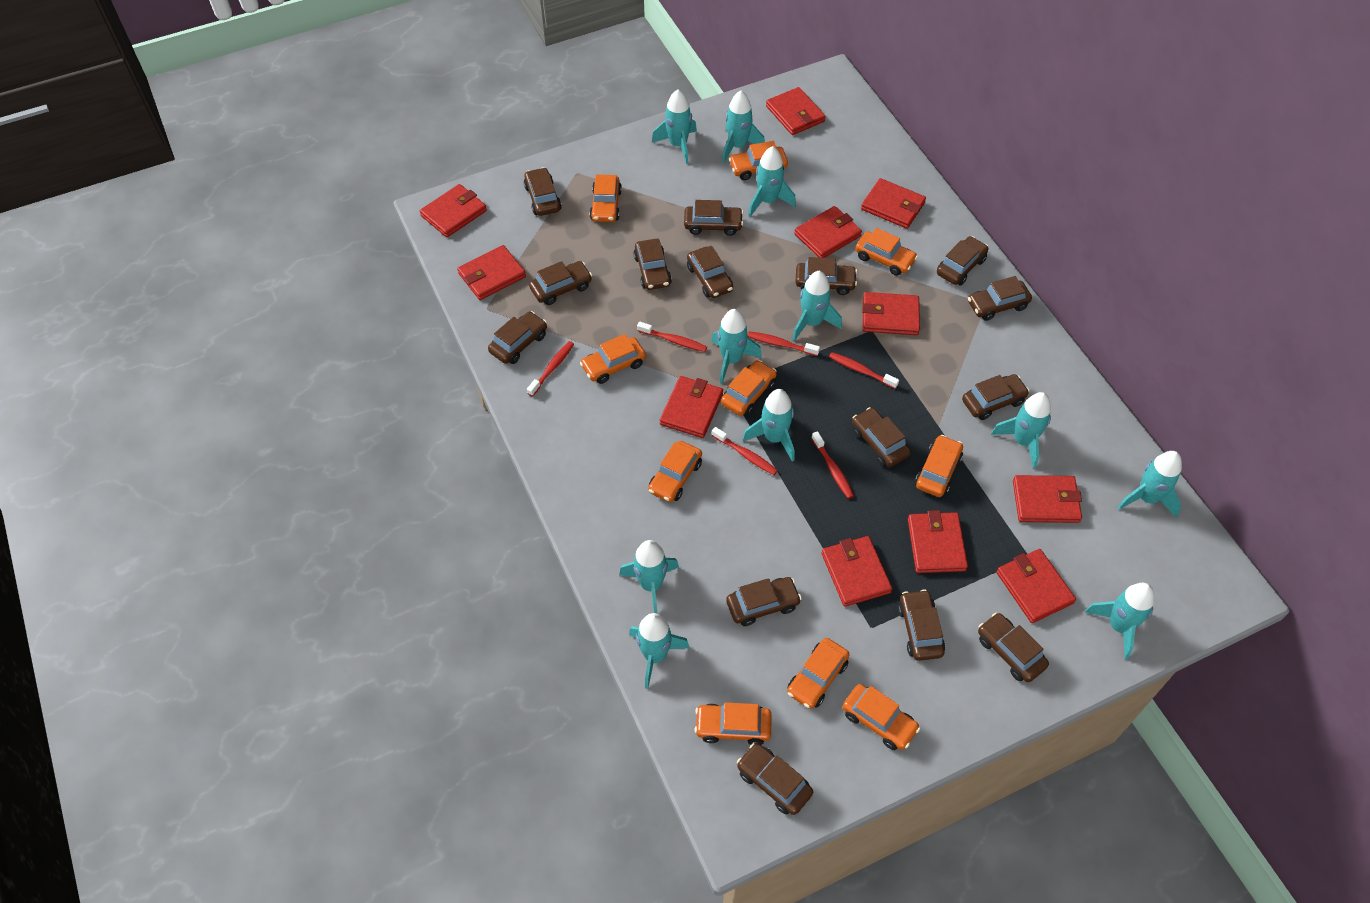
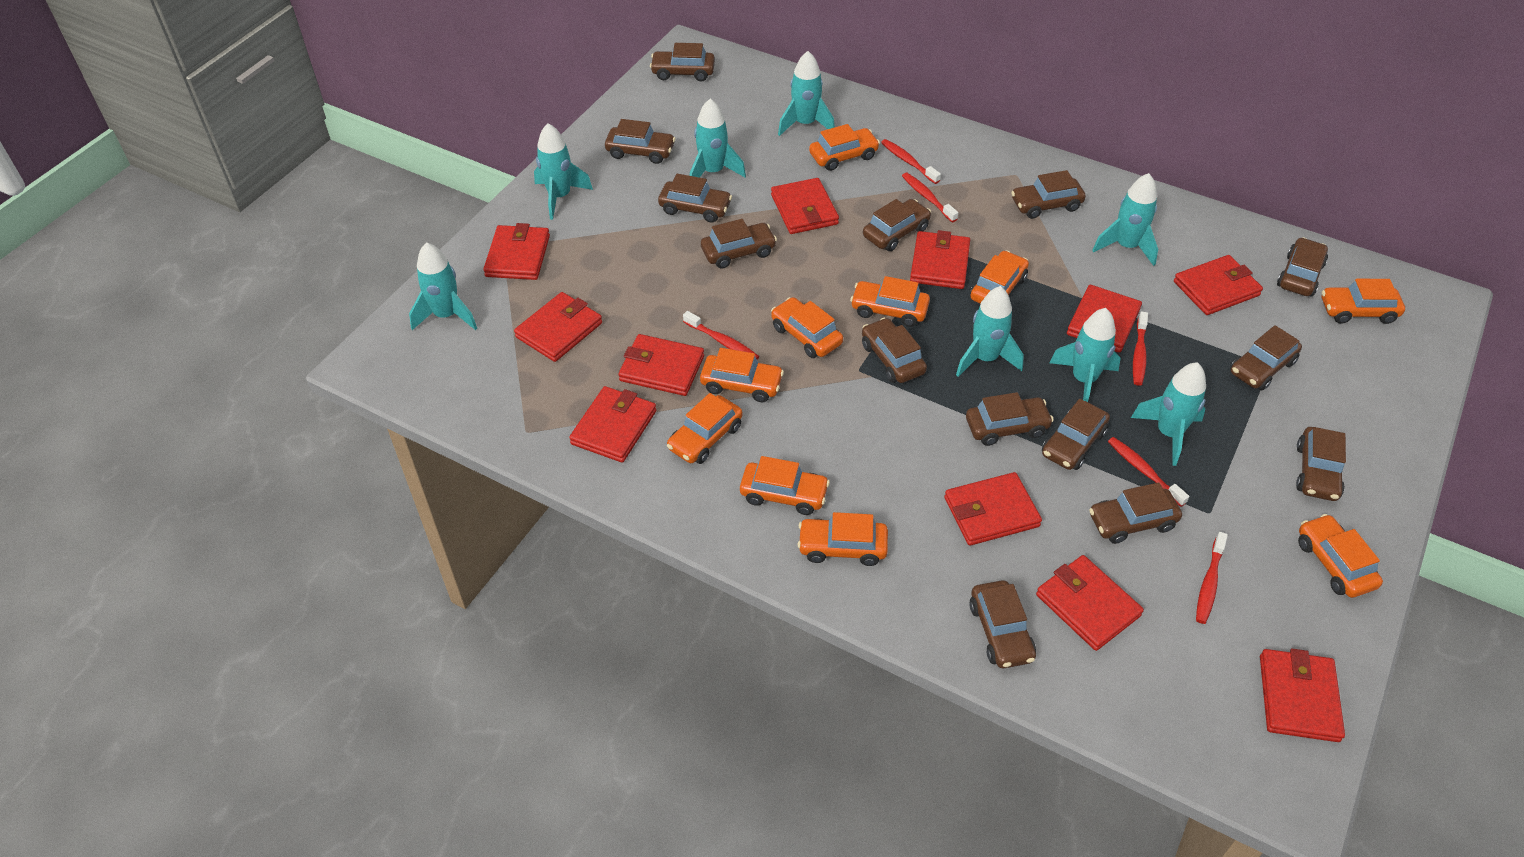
brown car: [488,311,547,364] [524,167,562,216] [529,261,592,305] [633,238,672,290] [684,200,743,236] [687,246,733,298] [726,577,802,626] [737,743,813,815] [795,257,857,295] [852,407,911,467] [898,589,945,661] [937,236,988,285] [962,374,1030,420] [968,276,1032,321] [978,613,1049,682] = 15 -> [605,119,676,164] [650,43,715,81] [658,174,732,223] [701,219,777,269] [862,318,927,383] [863,199,931,251] [966,392,1054,446] [969,580,1036,668] [1011,170,1086,219] [1042,399,1110,470] [1089,482,1182,544] [1230,325,1302,390] [1277,237,1328,297] [1296,427,1346,501] = 14
turquoise rocket: [619,540,679,613] [629,613,690,689] [652,89,697,164] [711,309,762,384] [722,91,765,163] [742,389,794,462] [748,146,796,217] [792,271,842,341] [991,392,1051,469] [1085,583,1154,659] [1118,451,1182,518] = 11 -> [409,242,477,330] [534,123,593,220] [690,99,746,178] [778,51,835,136] [956,286,1024,377] [1050,308,1121,402] [1092,173,1158,266] [1131,362,1206,466] = 8

